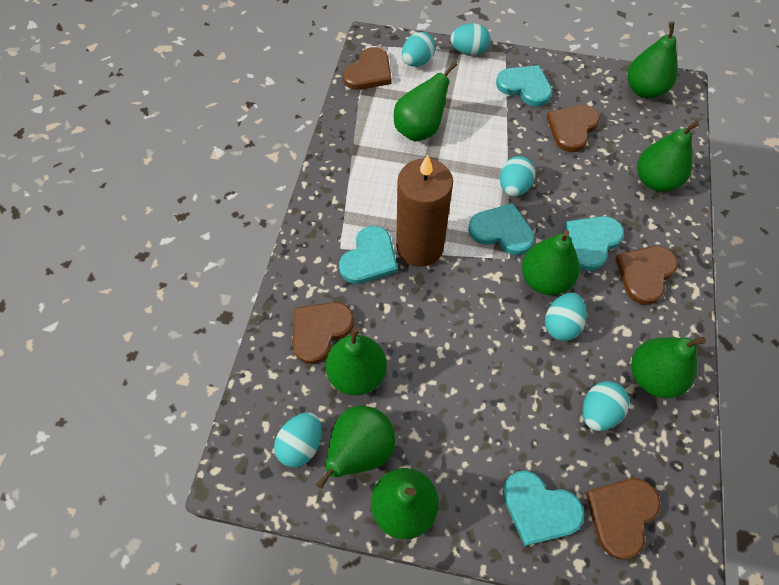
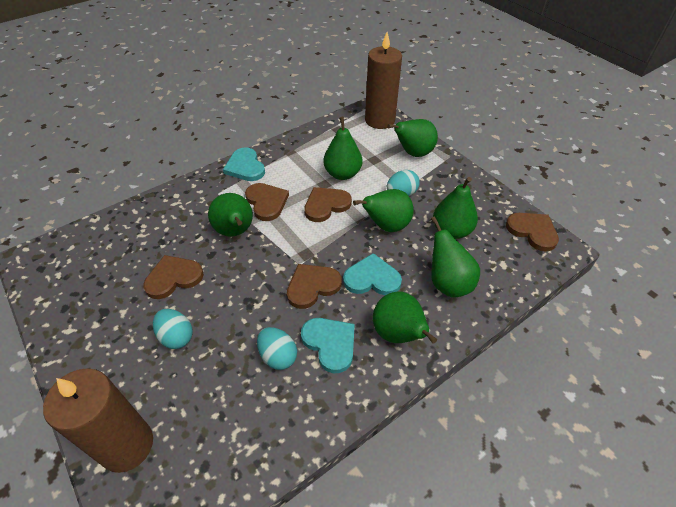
brown candle: [396,154,453,267] = 1 -> [43,368,153,473] [365,32,402,129] = 2
green pear: [316,406,395,489] [326,327,387,395] [371,468,439,540] [394,61,457,141] [522,230,580,295] [627,21,678,98] [631,337,706,398] [637,121,699,192] = 8 -> [208,193,253,237] [323,117,362,180] [353,189,414,232] [373,291,437,344] [387,119,438,157] [431,216,480,298] [433,177,478,239] = 7
turquoise egg: [274,413,322,467] [402,32,436,67] [451,23,490,55] [500,156,535,197] [545,293,587,341] [582,381,629,431] = 6 -> [153,309,193,349] [257,327,297,370] [387,170,420,196] = 3
turquoise heart: [339,226,398,284] [468,203,534,255] [496,65,552,107] [502,471,584,546] [565,216,624,271] = 5 -> [223,147,265,181] [301,318,355,373] [343,253,402,295] = 3

